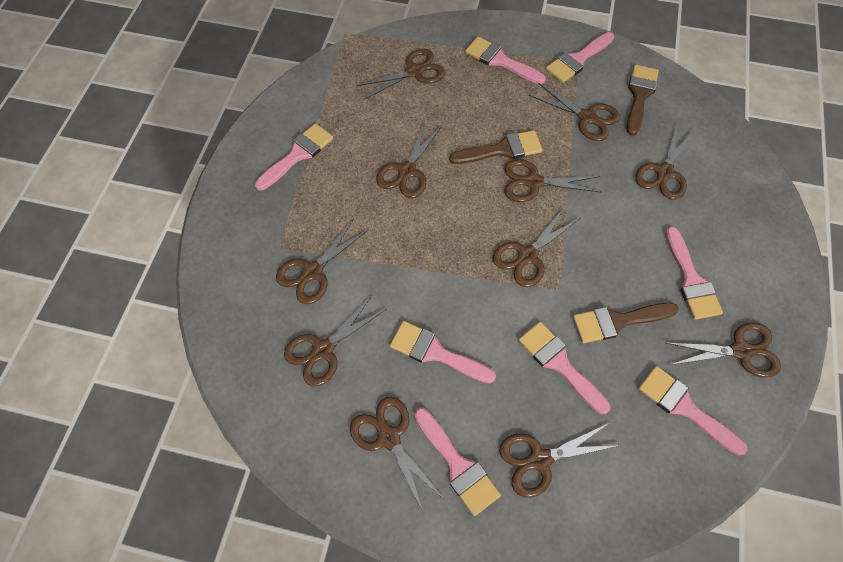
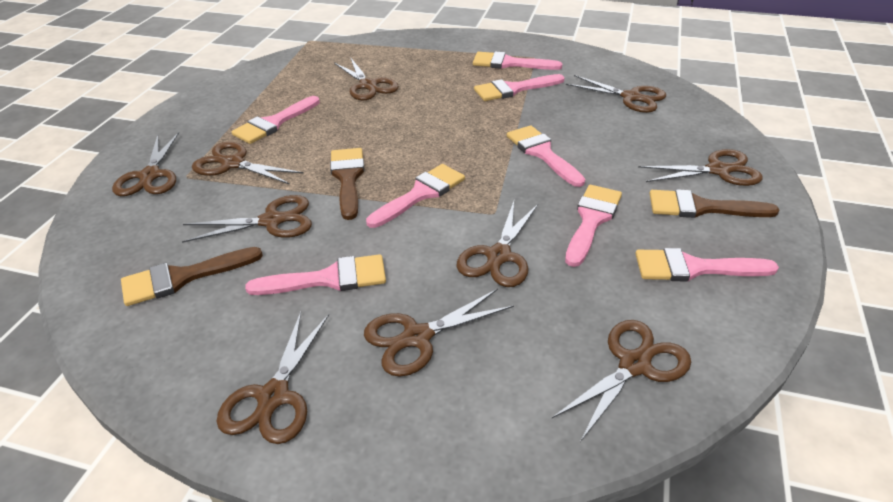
brown scissors: [276,219,368,304] [284,296,387,387] [350,397,445,513] [356,49,445,99] [376,121,442,198] [493,209,580,287] [499,423,621,498] [504,159,602,202] [529,83,620,141] [635,124,695,200] [667,322,781,378] = 11 -> [112,132,179,196] [182,195,312,243] [192,142,303,185] [216,312,329,444] [334,57,399,100] [364,289,514,377] [457,201,538,287] [552,320,691,442] [566,75,666,113] [638,149,763,186] = 10

